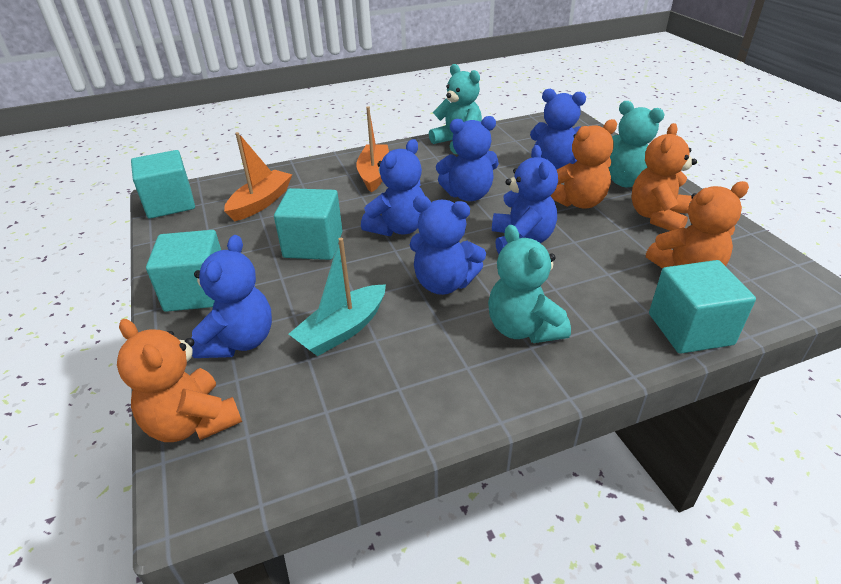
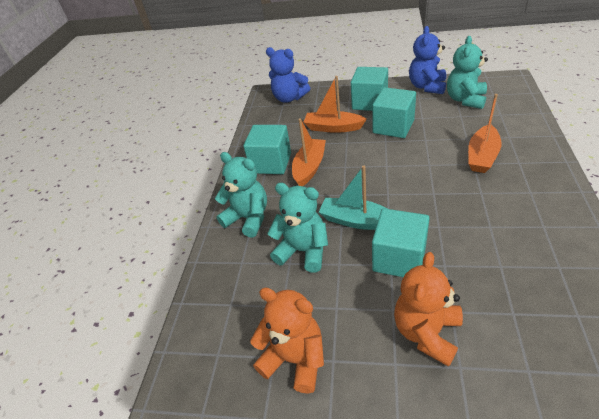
blue teddy bear: [192,235,272,358] [361,139,425,236] [410,195,486,295] [436,116,499,201] [492,145,558,254] [530,89,586,170] = 6 -> [266,47,310,103] [409,26,446,94] = 2
orange boat: [224,132,292,221] [356,106,389,193] = 2 -> [292,118,326,186] [303,76,367,133] [468,94,501,173] = 3
orange teddy bear: [117,319,242,442] [551,119,617,209] [631,123,697,231] [646,181,749,269] = 4 -> [250,288,324,394] [394,252,463,367] = 2

